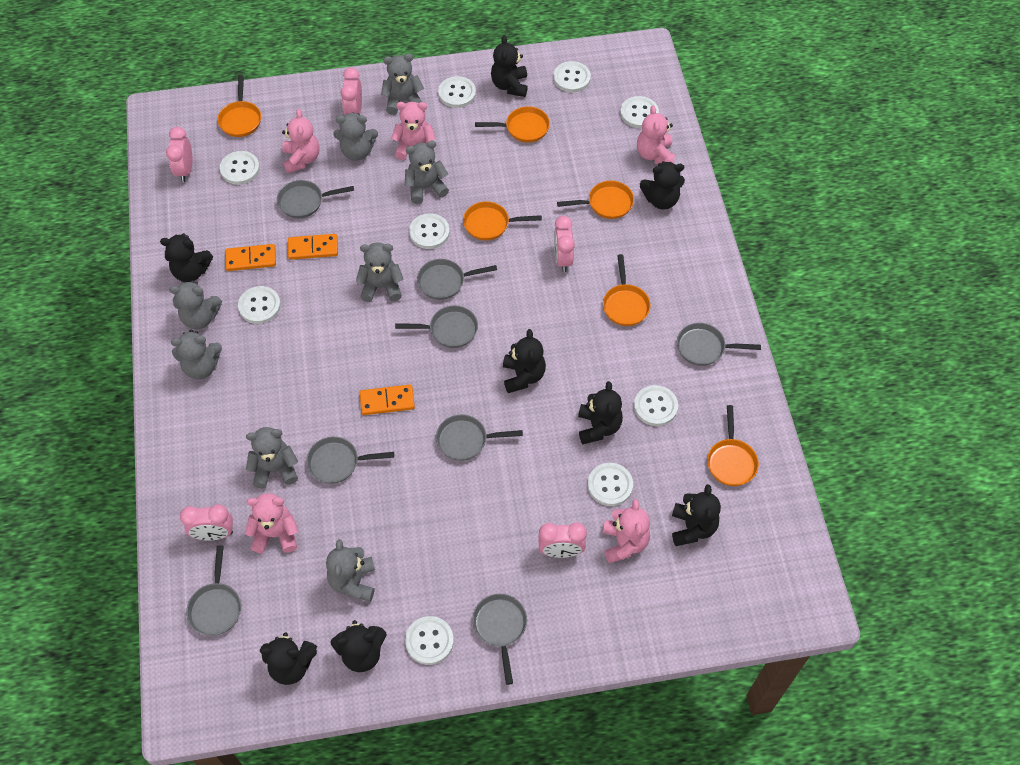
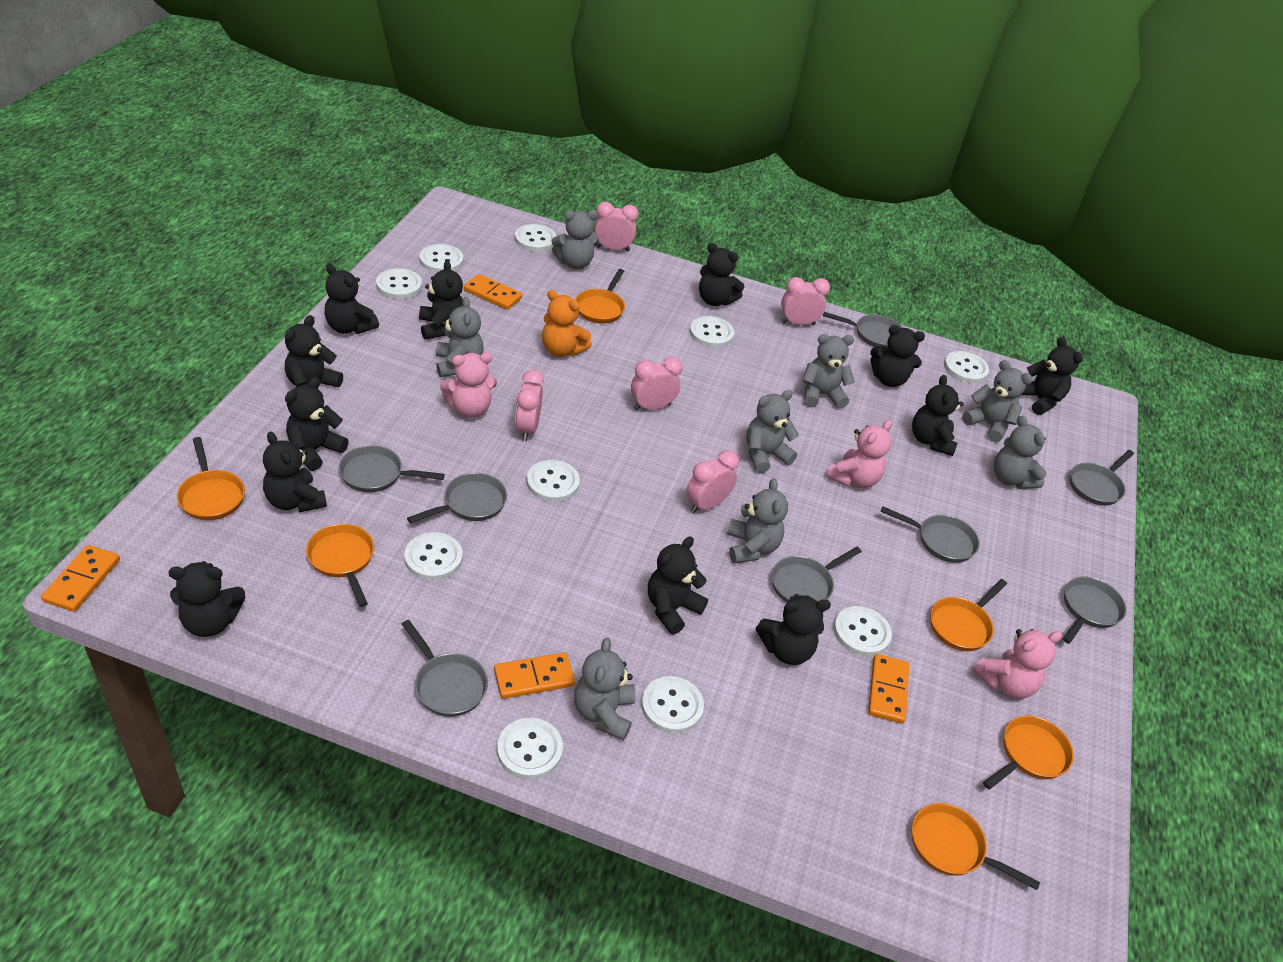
black teddy bear: [160,233,213,282] [260,632,317,685] [331,620,387,672] [491,35,528,97] [503,329,546,393] [578,381,623,444] [640,161,685,209] [672,484,721,546] = 8 -> [168,561,245,637] [263,432,327,512] [285,315,343,396] [285,377,349,471] [324,264,379,334] [419,260,463,340] [648,537,708,635] [699,243,744,306] [756,594,831,665] [870,325,925,387] [912,375,963,456] [1021,337,1083,415] = 12
orange domino: [225,244,276,271] [288,234,338,260] [360,385,415,415] = 3 -> [41,545,120,612] [464,274,522,310] [494,653,575,699] [868,654,909,724] = 4
orange teddy bear: none = 0 -> [542,290,592,357] = 1
pink teddy bear: [245,493,299,553] [282,109,320,173] [391,102,436,160] [603,499,650,563] [637,105,675,164] = 5 -> [440,352,497,418] [826,420,892,488] [973,629,1062,699] = 3
white button: [220,151,260,185] [238,286,281,324] [405,616,454,665] [409,213,450,249] [438,76,476,108] [553,61,591,92] [588,463,633,506] [620,96,659,128] [634,385,678,426] = 9 -> [376,268,422,299] [404,532,462,580] [419,244,463,273] [497,718,563,779] [515,224,556,252] [527,460,580,502] [641,676,704,734] [690,316,734,348] [834,606,892,656] [944,351,989,383] = 10

